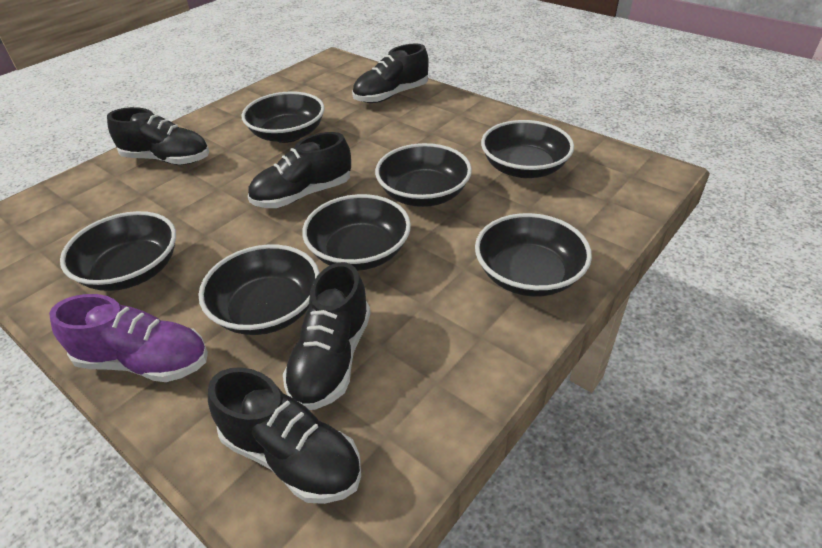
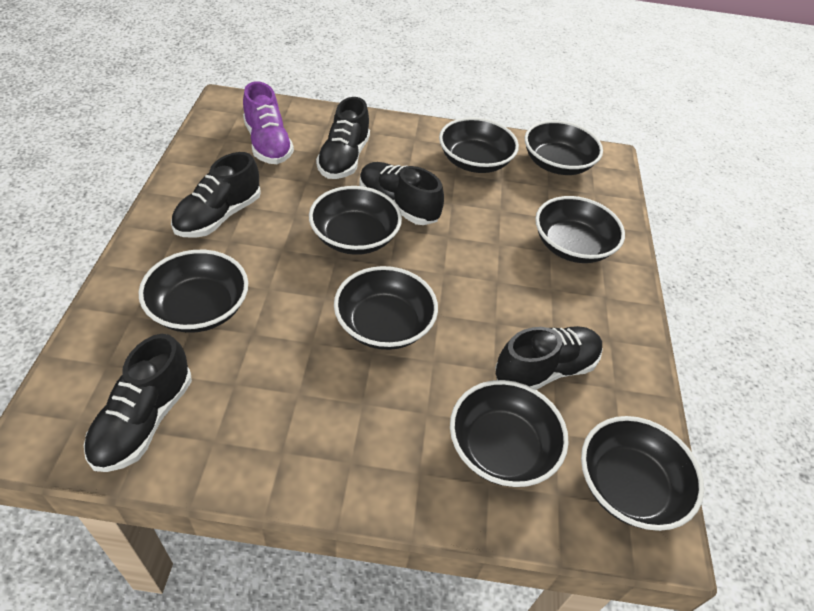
black bowl: [60,211,176,291] [199,244,320,335] [242,91,325,143] [302,194,411,271] [375,143,472,207] [475,213,592,297] [481,120,574,178] = 7 -> [139,250,248,333] [309,186,402,255] [334,266,438,350] [439,117,519,173] [450,380,569,487] [525,120,603,175] [535,196,625,263] [581,416,704,531] = 8

